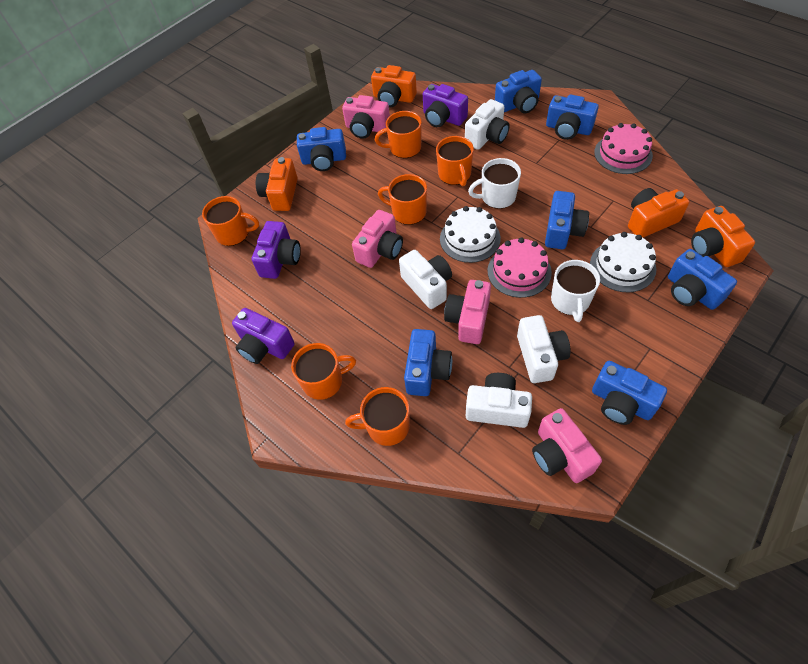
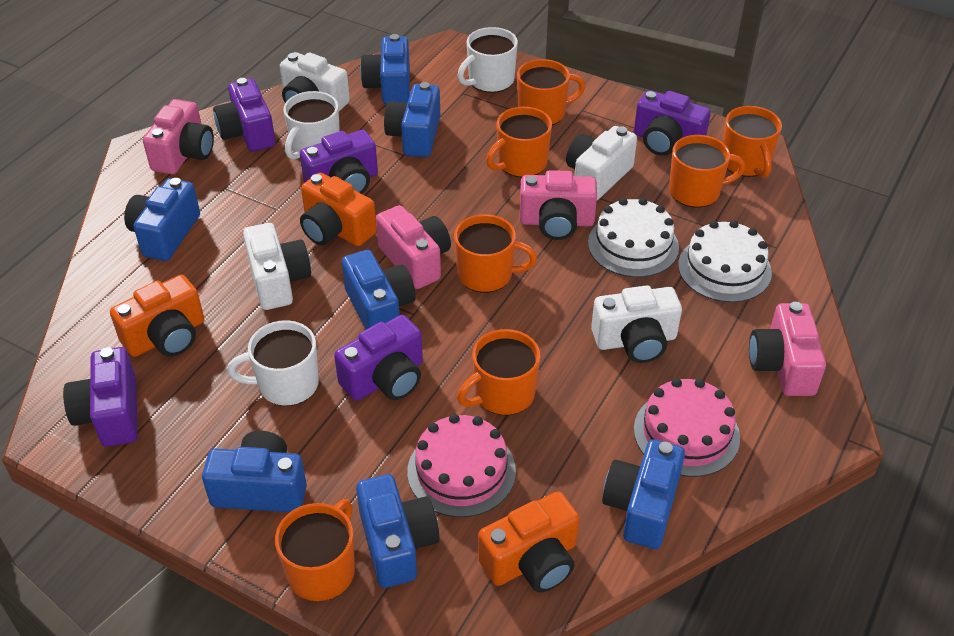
orange camera: [256,157,298,211] [371,65,417,107] [628,188,690,238] [691,206,755,267] = 4 -> [110,275,204,357] [300,173,377,246] [478,492,579,592] = 3
orange mug: [202,196,259,246] [291,343,356,400] [345,387,410,446] [375,111,422,158] [378,174,427,225] [436,136,474,186] = 6 -> [275,499,355,601] [454,214,537,293] [457,329,541,416] [486,107,552,178] [517,59,585,125] [669,135,745,208] [723,106,782,178] = 7
purple camera: [232,308,295,364] [252,221,301,279] [423,84,468,127] = 3 -> [63,347,138,447] [213,78,275,152] [300,130,378,194] [334,315,423,401] [634,90,711,156] = 5
white mug: [468,158,521,209] [551,260,600,322] = 2 -> [227,320,319,406] [283,91,340,160] [457,27,518,93] = 3

